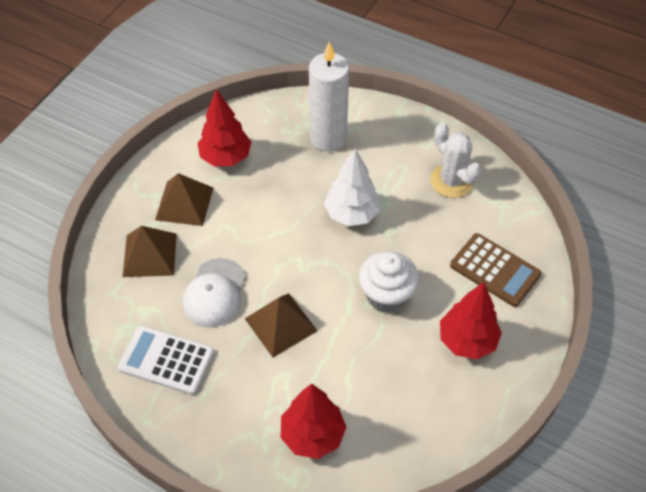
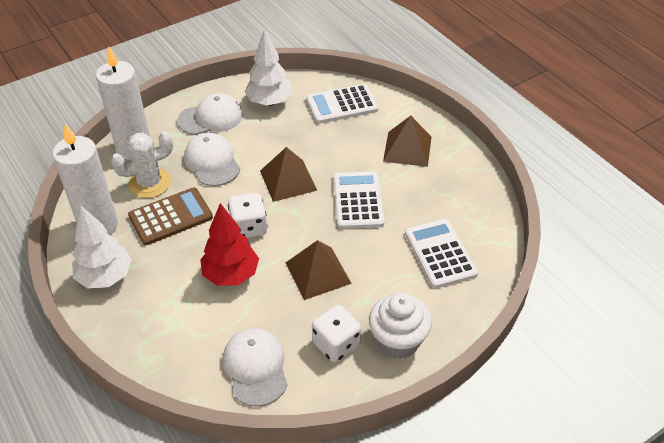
red tree: [198,89,251,166] [281,384,346,459] [440,282,502,359] = 3 -> [200,203,259,286] = 1
white calculator: [117,325,214,395] = 1 -> [306,84,378,124] [333,171,384,229] [405,219,478,288] = 3
white candle: [309,42,349,152] = 1 -> [52,124,118,235] [96,46,150,160] = 2
white cap: [183,258,246,328] = 1 -> [178,93,243,135] [184,133,240,186] [223,328,288,407] = 3
white dice: none = 0 -> [228,193,268,238] [312,305,361,363] = 2
white tree: [324,148,380,226] = 1 -> [72,206,132,288] [245,29,292,106] = 2

